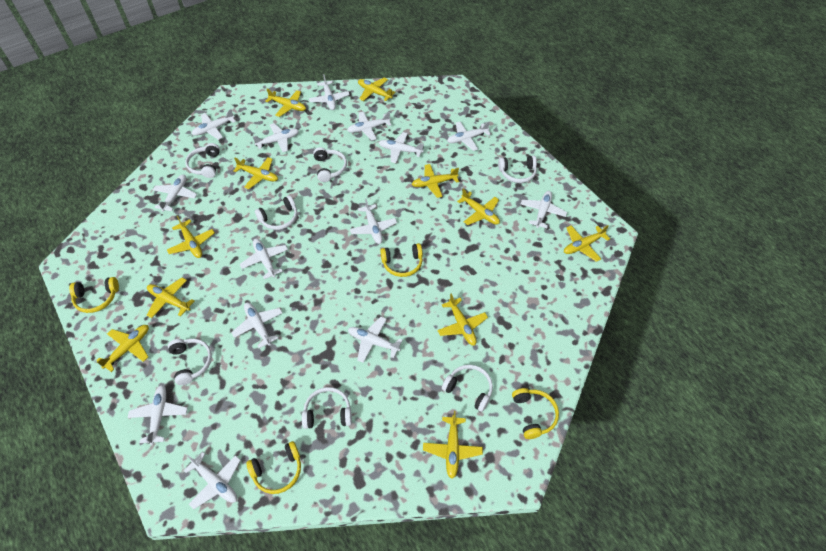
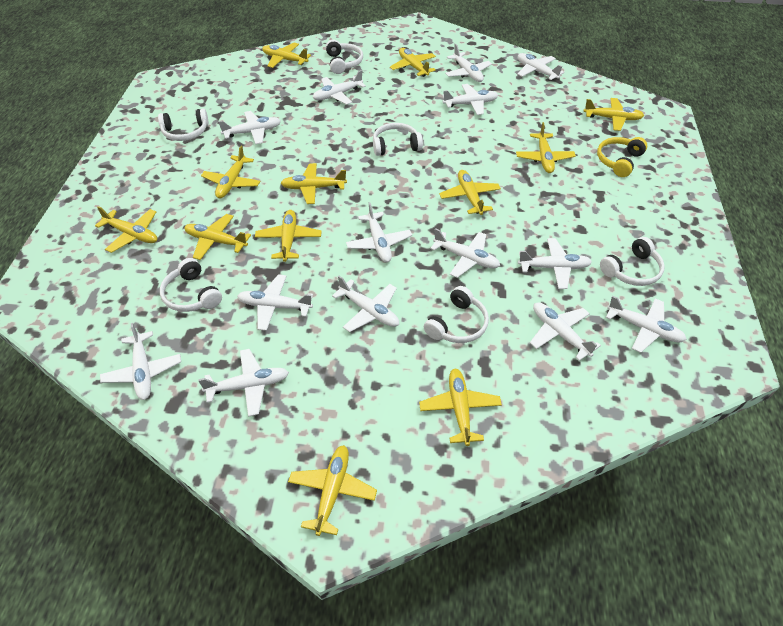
white headphones: [168,339,212,385] [185,143,220,178] [255,195,297,230] [302,387,352,429] [313,147,347,182] [442,365,493,412] [498,155,537,183] = 7 -> [158,109,209,141] [160,258,222,312] [326,40,363,74] [373,123,423,156] [424,286,489,343] [600,237,665,286] = 6
yellow headphones: [69,277,119,313] [246,441,301,494] [380,243,423,277] [512,388,559,439] = 4 -> [597,137,647,177] = 1
yellow plane: [97,325,149,372] [147,278,195,318] [167,216,215,258] [233,157,278,189] [266,89,306,117] [358,78,396,101] [412,164,459,198] [423,411,483,479] [437,294,488,346] [457,189,500,225] [564,225,610,262] = 11 -> [95,206,157,253] [184,214,251,260] [201,146,260,198] [255,210,322,262] [262,43,311,68] [281,163,347,204] [288,445,377,536] [390,48,436,77] [419,369,502,446] [439,170,501,215] [516,122,576,173] [583,98,644,131] = 12

